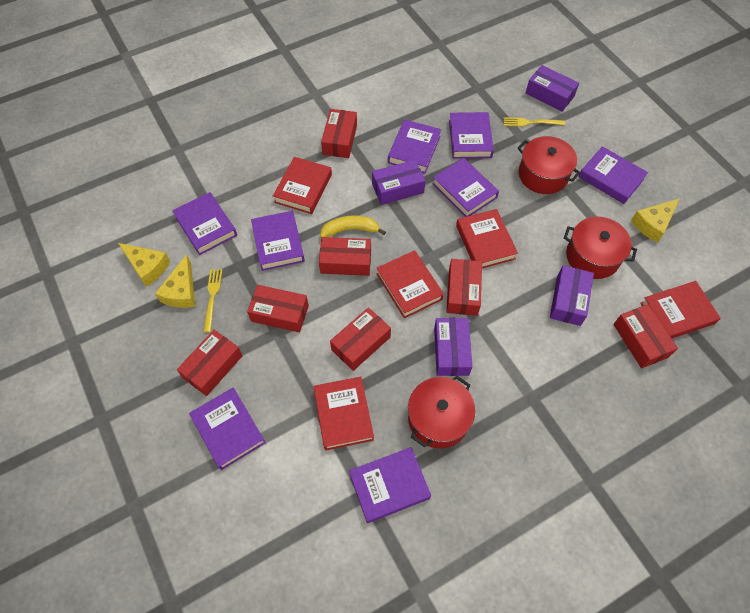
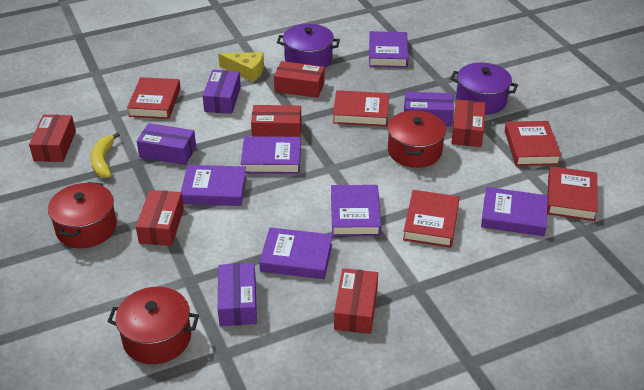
purple book: [172,192,237,255] [189,387,266,470] [251,211,305,271] [349,447,431,523] [388,119,441,174] [432,158,499,217] [449,112,494,159] [578,146,648,204] = 8 -> [181,165,247,206] [241,136,301,174] [259,227,332,279] [331,185,381,236] [369,31,408,68] [481,187,548,236] = 6
purple pot: none = 0 -> [277,24,340,68] [450,62,518,115] = 2
red box: [177,330,242,396] [247,285,309,332] [319,237,371,276] [321,109,357,158] [330,307,391,371] [446,259,482,316] [613,304,678,368] = 7 -> [29,115,76,162] [136,190,184,246] [251,105,301,137] [274,61,325,98] [334,268,378,334] [451,100,486,147] = 6
yellow cheese: [118,243,170,287] [155,254,195,308] [631,198,680,243] = 3 -> [218,52,264,82] = 1
yellow fork: [203,269,222,332] [503,117,565,127] = 2 -> none = 0

